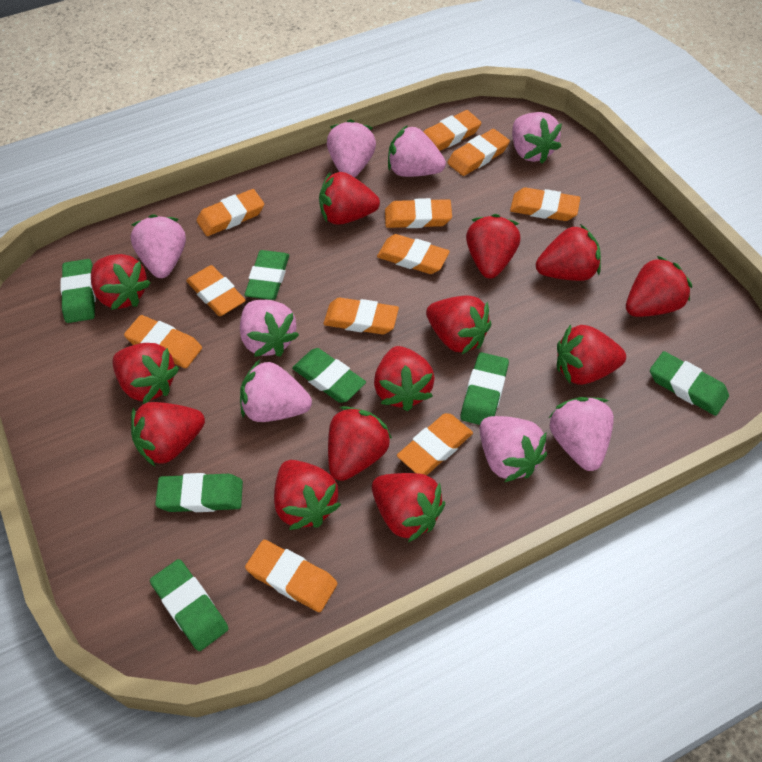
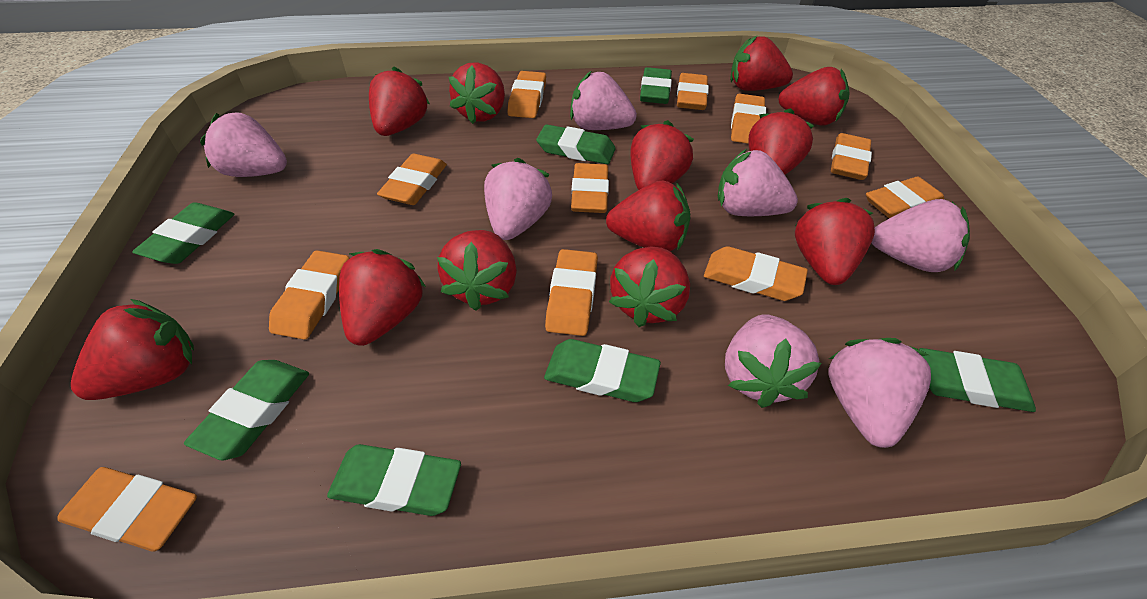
pink strawberry: [130,214,186,278] [240,300,299,357] [240,360,312,422] [327,119,376,178] [388,125,446,177] [480,416,547,482] [512,112,562,164] [549,397,614,471] = 8 -> [200,112,287,177] [484,158,552,240] [570,71,637,130] [718,149,798,216] [725,314,822,408] [828,338,931,448] [871,199,970,272] = 7
red strawberry: [91,254,151,310] [113,343,179,404] [131,402,205,466] [274,460,341,530] [319,171,380,225] [328,406,392,481] [372,473,445,542] [374,346,435,411] [426,295,492,354] [466,214,521,279] [536,224,601,281] [557,324,626,385] [626,256,692,317] = 13 -> [71,299,194,400] [339,249,426,346] [369,66,430,136] [437,230,517,311] [449,63,505,124] [606,181,690,251] [609,247,690,327] [630,120,694,190] [730,36,793,91] [748,108,814,175] [778,67,850,125] [795,198,875,285] = 12

